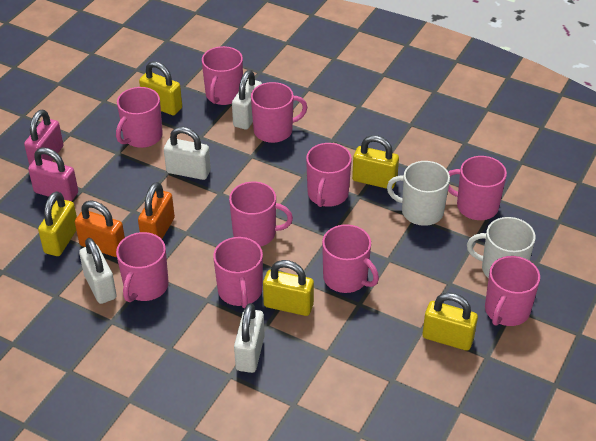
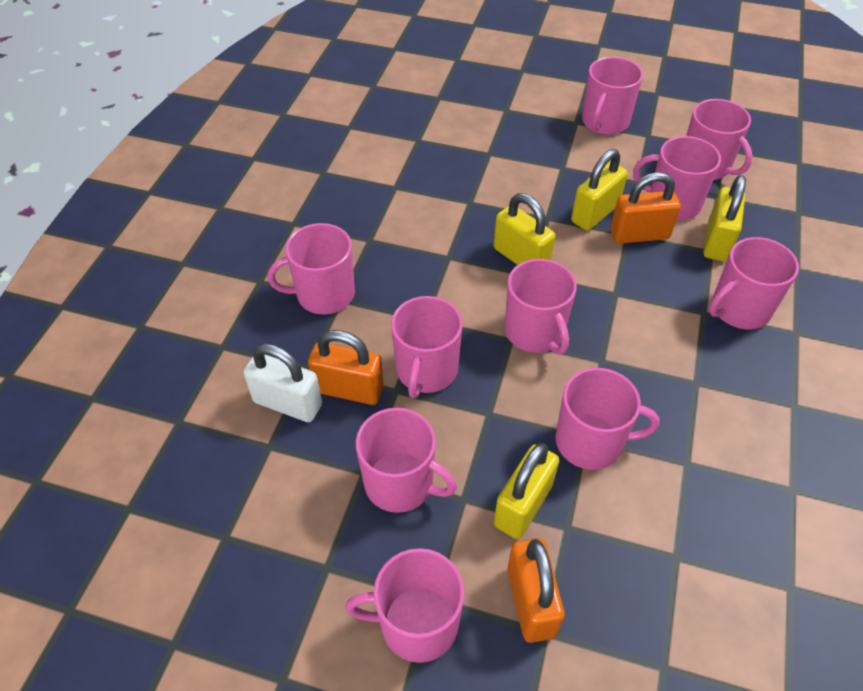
orange padlock: [75,201,125,257] [138,182,175,239] = 2 -> [308,330,384,405] [508,538,565,643] [611,172,681,244] = 3
pink padlock: [24,110,63,166] [28,147,78,201] = 2 -> none = 0
white mug: [387,161,450,226] [467,217,536,279] = 2 -> none = 0
white padlock: [79,238,117,304] [164,127,211,180] [232,70,262,130] [234,303,265,373] = 4 -> [244,343,322,422] = 1
yellow padlock: [38,191,77,256] [139,61,182,115] [263,260,314,316] [352,135,399,189] [422,292,478,351] = 5 -> [494,193,555,265] [494,443,559,539] [571,149,628,231] [703,175,746,261] = 4

